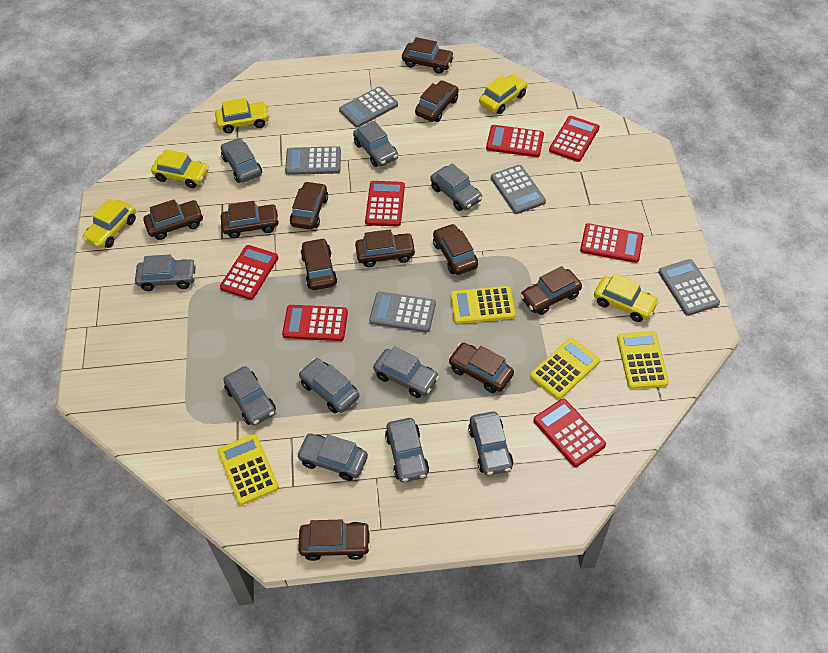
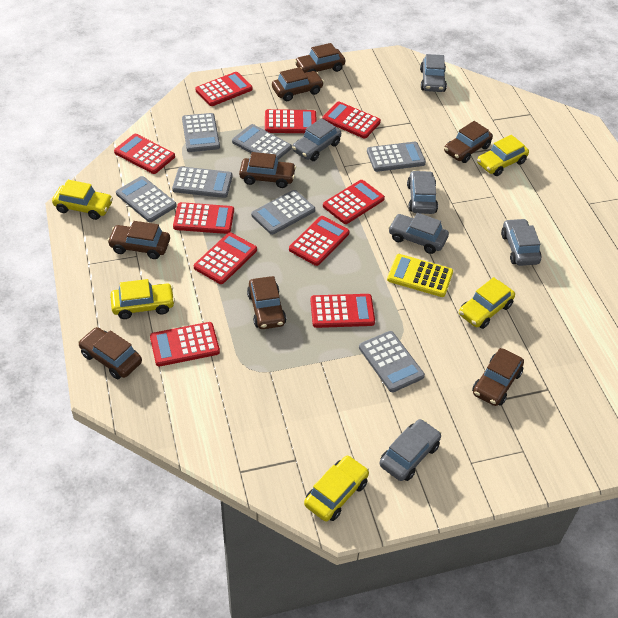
brown car: [143,199,203,240] [221,201,279,238] [290,181,328,230] [298,520,371,561] [301,238,337,290] [355,229,416,267] [402,37,455,74] [415,80,459,122] [433,224,478,275] [448,342,514,393] [520,266,582,315] = 11 -> [78,327,142,379] [107,221,170,259] [239,152,296,188] [247,276,286,329] [272,67,324,101] [295,43,345,73] [444,121,493,163] [472,348,524,406] = 8
grey calculator: [285,146,341,175] [339,86,398,128] [369,292,436,332] [491,165,546,214] [658,259,720,316] = 5 -> [116,176,177,222] [172,166,232,198] [182,113,220,152] [232,124,292,160] [251,190,315,235] [359,331,425,392] [367,142,426,172] = 7
grey car: [135,254,196,291] [221,138,262,183] [223,366,276,426] [297,433,368,481] [299,358,359,413] [353,121,398,167] [373,346,439,398] [385,418,429,482] [430,163,482,211] [468,411,513,476] = 10 -> [292,118,341,161] [380,419,441,481] [388,213,449,254] [407,170,438,214] [420,54,447,92] [501,218,541,266] = 6
red calculator: [220,245,278,300] [282,305,348,341] [365,181,405,227] [486,125,544,157] [533,399,606,467] [549,116,600,162] [580,223,643,263] = 7 -> [114,134,175,174] [150,322,220,366] [173,202,234,234] [194,232,257,284] [195,72,253,106] [265,109,317,133] [289,216,349,266] [310,294,375,328] [322,102,381,139] [323,180,385,224] = 10
yellow calculator: [218,434,279,505] [451,286,515,324] [530,338,600,399] [617,331,669,389] = 4 -> [387,254,453,297] = 1

